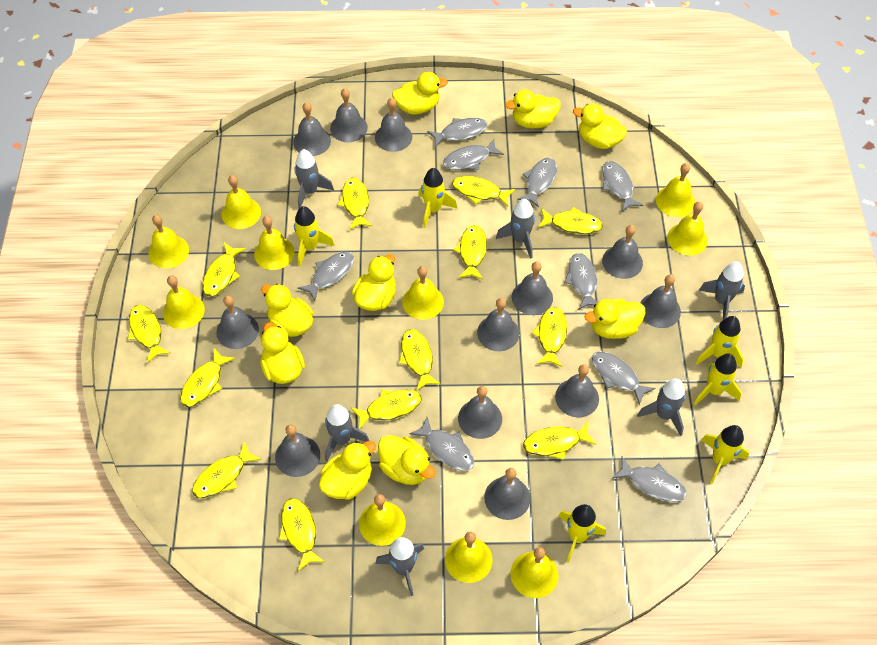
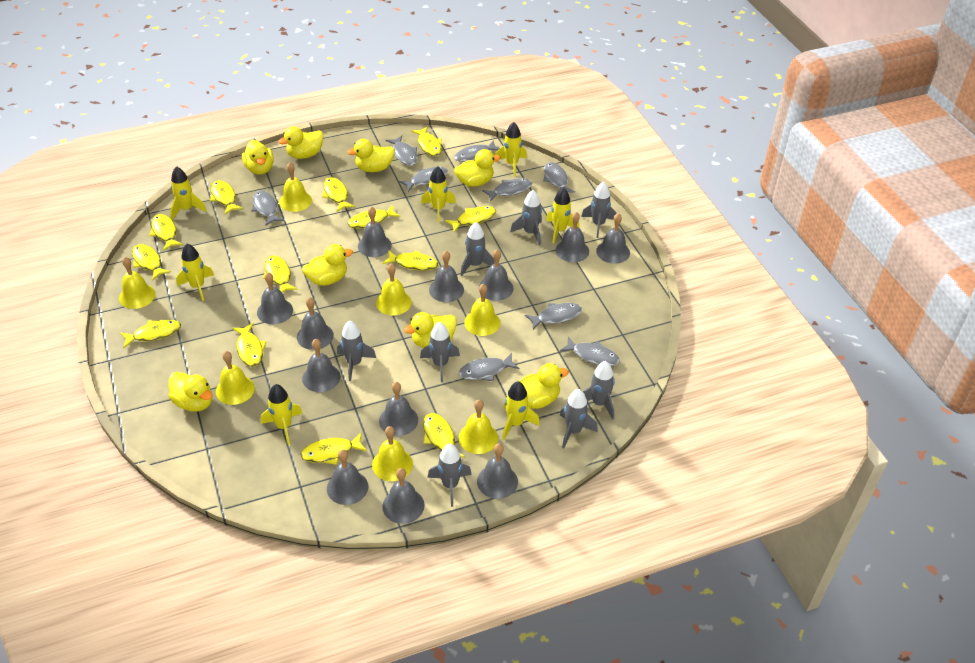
grey rocket: [295,149,334,209] [325,404,369,461] [375,537,424,596] [496,199,535,259] [637,378,685,436] [699,262,745,320] = 6 -> [337,321,376,381] [420,322,460,382] [428,444,472,507] [460,222,495,276] [510,190,542,245] [560,389,598,448] [581,182,616,238] [583,361,615,420] = 8
yellow bell: [148,215,189,268] [163,275,205,329] [222,175,261,229] [254,216,295,270] [359,494,406,546] [402,266,444,320] [445,532,492,583] [511,547,558,598] [656,163,695,217] [667,202,708,255] = 10 -> [119,257,156,309] [216,351,255,405] [279,163,312,212] [372,426,413,481] [376,264,411,315] [459,400,498,454] [464,284,500,336] = 7
yellow duck: [260,323,305,384] [261,284,314,337] [319,441,376,500] [352,254,396,311] [378,435,435,485] [392,72,448,115] [505,90,561,129] [573,103,627,149] [585,299,646,339] = 9 -> [169,372,212,412] [242,140,274,175] [278,126,324,159] [302,244,353,286] [347,139,395,172] [404,312,457,348] [454,149,501,187] [519,363,569,409] = 8
yellow rocket: [294,206,335,266] [419,168,457,228] [559,504,606,563] [694,353,742,405] [696,316,744,367] [701,425,749,484] = 6 -> [170,166,207,220] [176,243,214,301] [261,384,302,445] [421,166,456,222] [495,122,527,176] [502,381,540,440] [546,188,579,243] = 7

